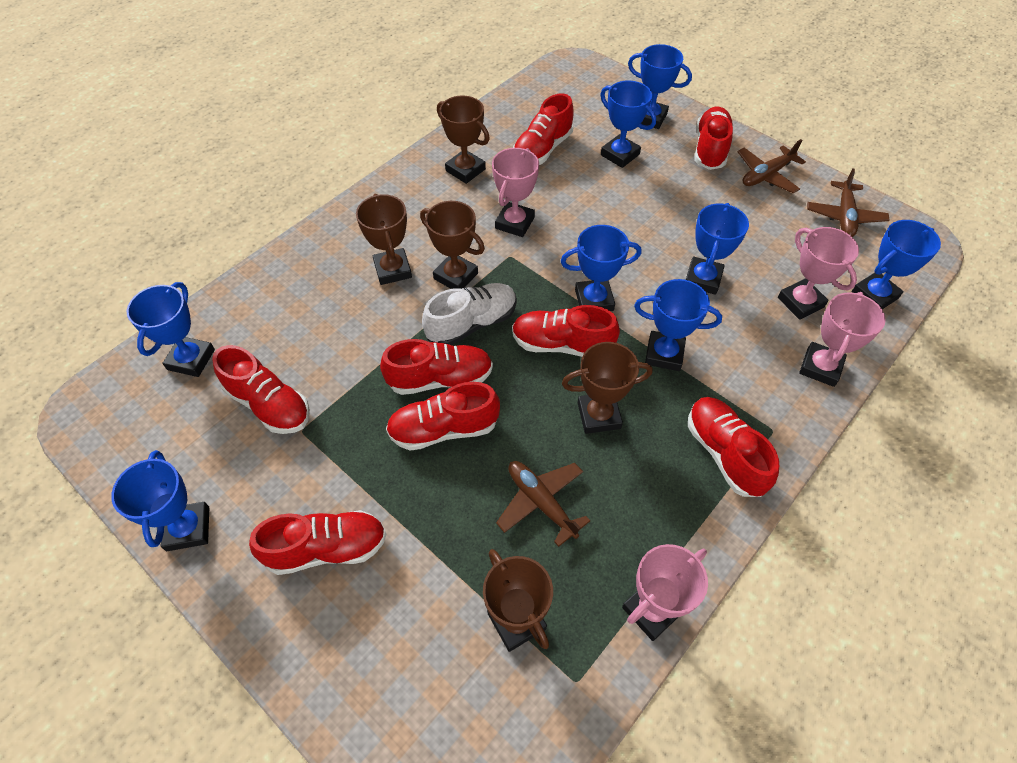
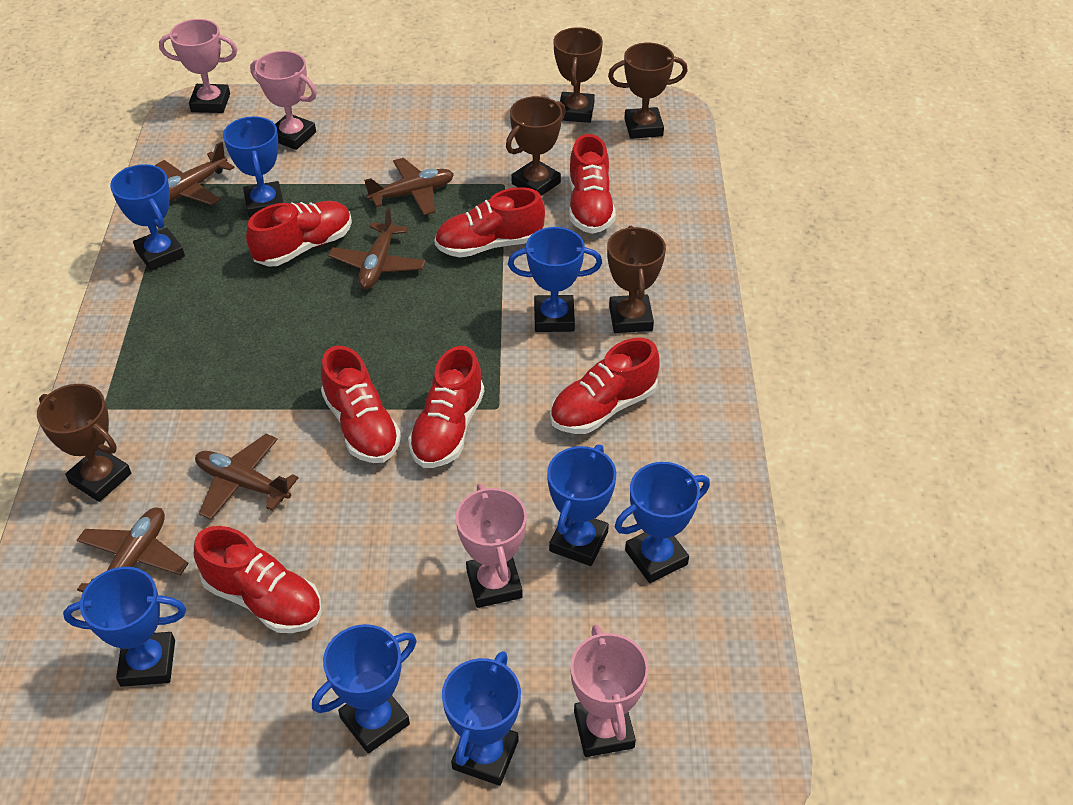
brown plane: [496,461,590,547] [737,139,806,194] [807,168,889,237] = 3 -> [77,507,189,592] [155,142,234,205] [195,434,299,520] [328,207,426,289] [364,158,454,215] = 5
red shoe: [212,345,310,434] [249,510,387,575] [380,339,493,395] [386,382,500,451] [512,305,620,357] [513,93,574,165] [688,397,779,497] [695,107,733,170] = 8 -> [194,526,322,633] [246,201,352,266] [321,346,401,463] [408,346,484,468] [434,187,545,258] [550,338,660,434] [569,134,616,234] = 7
white shoe: [422,283,517,345] = 1 -> none = 0

